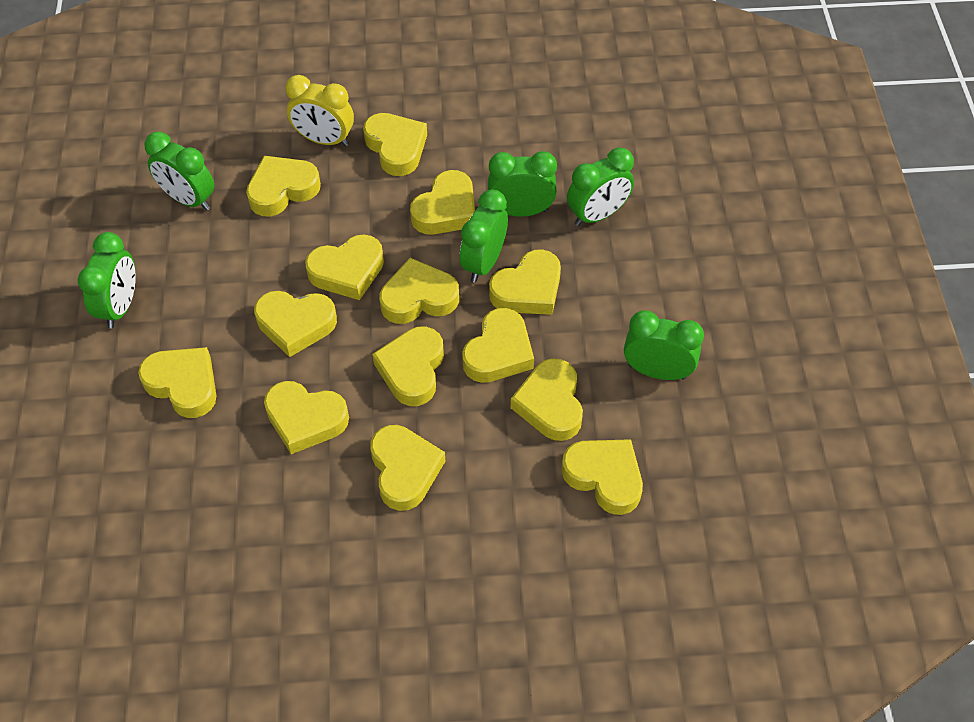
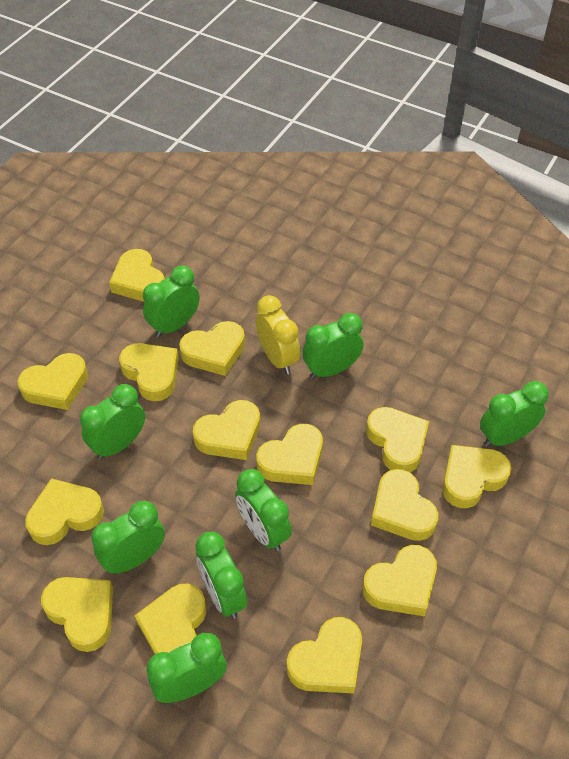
green clock: [78,232,136,328] [144,132,214,211] [460,189,508,282] [488,151,557,217] [567,147,634,226] [624,310,704,380] = 6 -> [80,384,145,460] [91,501,165,574] [143,266,199,338] [147,633,227,703] [196,531,247,619] [235,469,292,551] [302,313,364,379] [480,381,549,447] = 8

